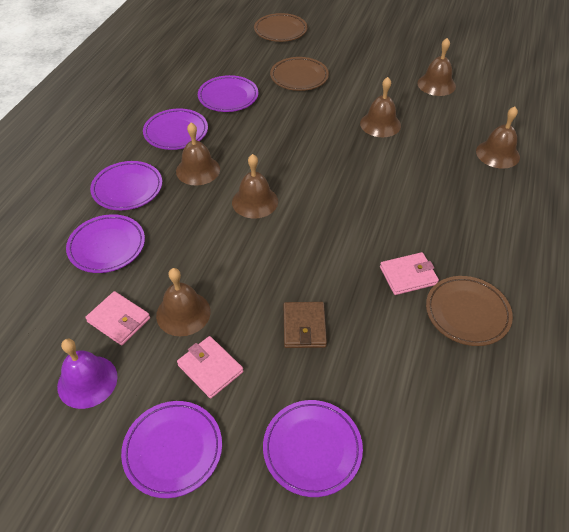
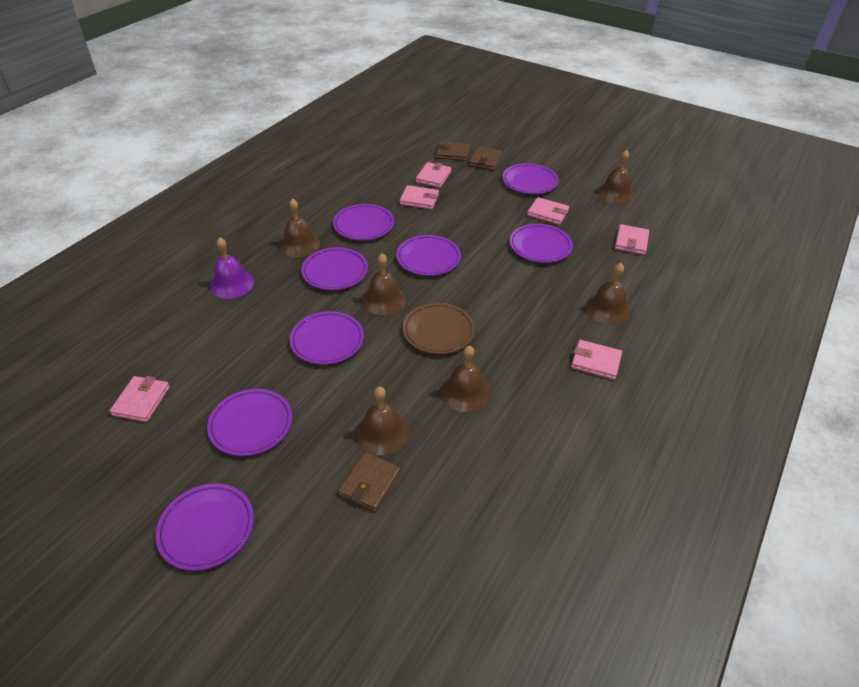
brown plate: [254,13,307,42] [270,57,329,91] [426,276,513,346] = 3 -> [403,303,475,354] = 1
brown wallet: [284,302,327,348] = 1 -> [338,452,401,512] [436,141,470,161] [469,146,502,170] = 3
pink wallet: [85,291,150,345] [177,336,243,398] [380,252,439,295] = 3 -> [110,376,170,422] [400,185,439,210] [416,162,451,188] [527,197,569,225] [571,340,622,380] [615,224,649,255] = 6
purple plate: [66,214,145,273] [90,161,162,210] [121,401,222,498] [143,109,208,150] [198,75,258,112] [263,400,363,497] = 6 -> [155,483,254,571] [207,389,292,456] [290,311,364,365] [301,247,368,290] [333,204,394,240] [396,235,461,276] [502,163,559,194] [510,224,573,263] = 8

